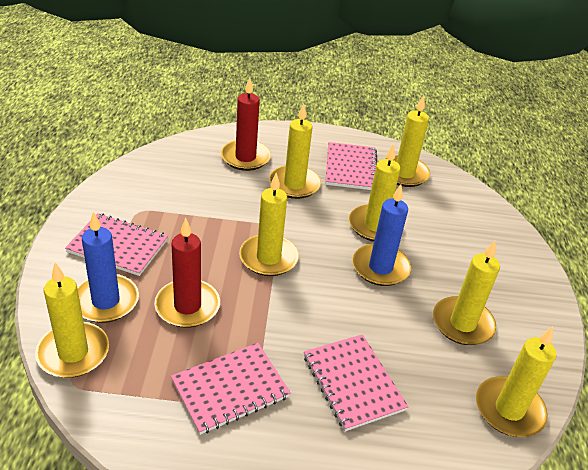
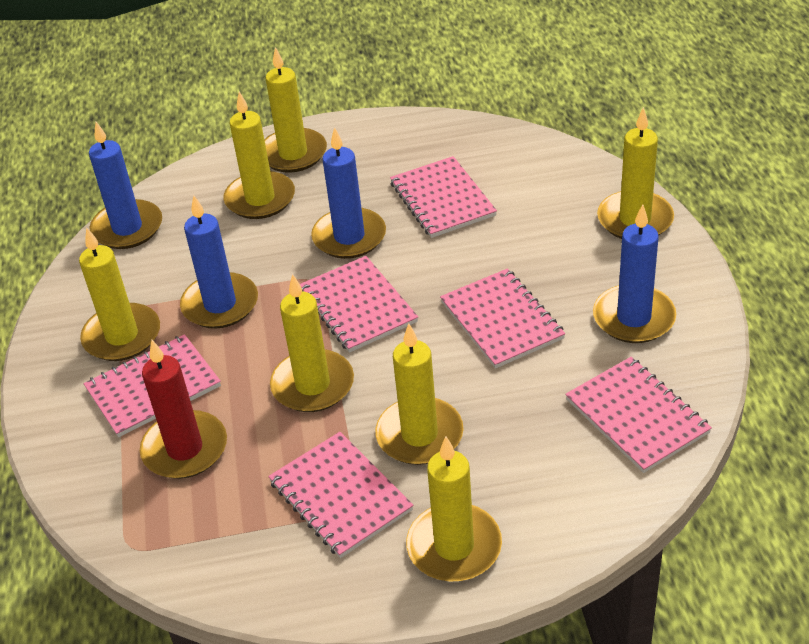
blue candle: [77,212,139,323] [352,184,411,286] = 2 -> [89,122,162,249] [180,195,258,329] [311,127,386,259] [593,204,676,343] = 4
pink notebook: [65,213,168,276] [171,343,291,435] [304,334,409,431] [326,142,377,190] = 4 -> [83,334,221,437] [268,432,413,558] [300,256,418,353] [390,156,497,238] [440,269,565,369] [565,357,712,473] = 6
red candle: [154,218,220,328] [221,77,271,171] = 2 -> [140,340,227,479] = 1

